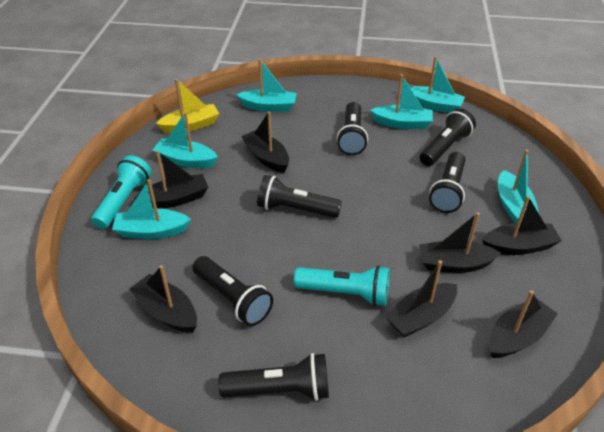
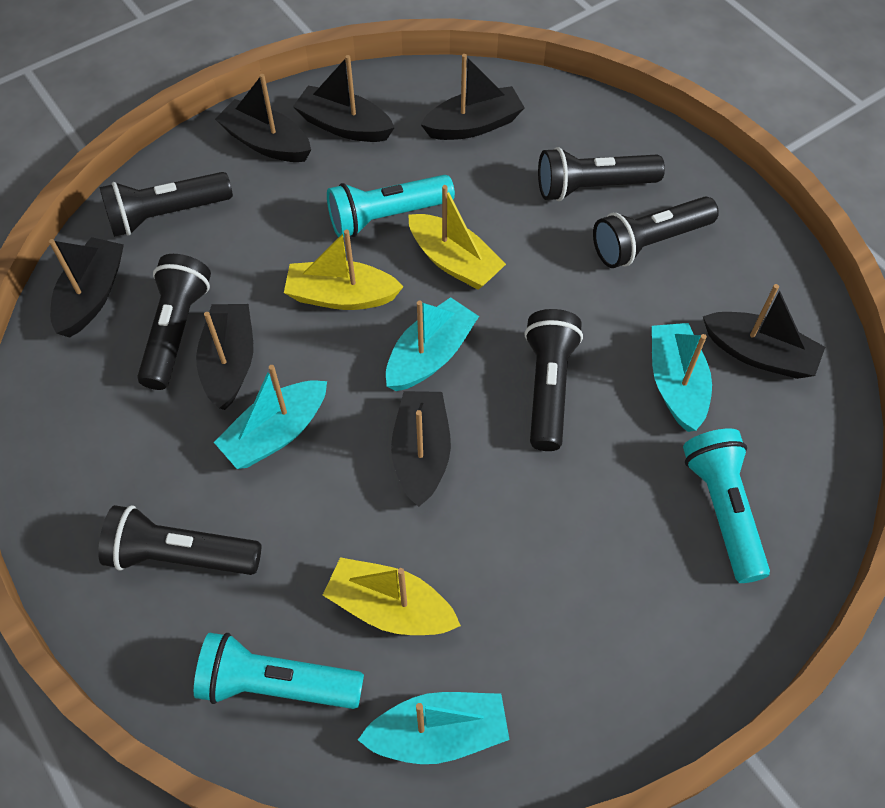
turquoise boat: [112,179,191,239] [152,112,218,168] [236,59,297,112] [370,74,433,129] [410,56,465,113] [498,150,539,223] = 6 -> [214,365,327,469] [358,692,510,764] [386,297,479,391] [652,323,712,432] = 4
turquoise flashlight: [91,155,151,229] [294,265,390,306] = 2 -> [194,633,364,709] [327,175,455,237] [683,428,770,583] = 3
yellow boat: [156,79,219,133] = 1 -> [284,229,403,310] [323,557,461,635] [408,185,506,290] = 3

